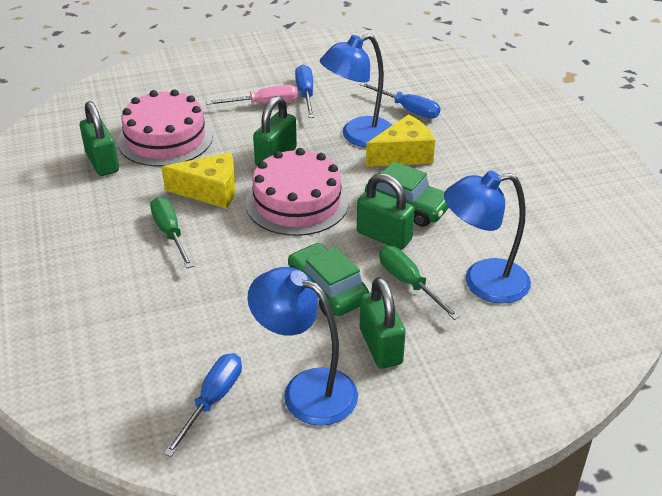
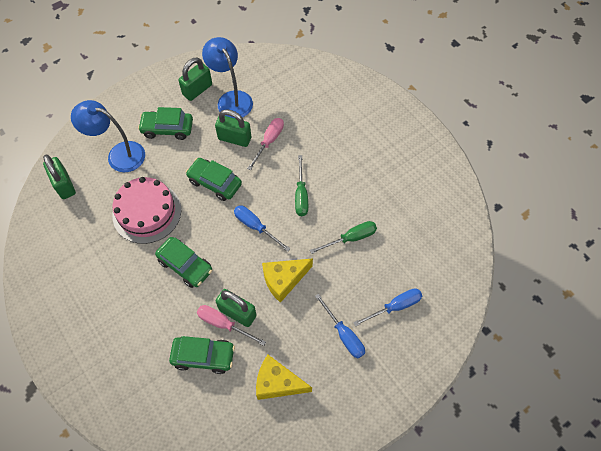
blue lamp: [247,267,358,426] [320,34,392,147] [444,171,531,303] = 3 -> [71,100,145,172] [202,37,253,119] = 2
green car: [288,243,369,317] [365,161,449,227] = 2 -> [138,107,193,140] [155,237,212,288] [169,336,235,374] [186,158,242,201] = 4
pink cake: [118,89,213,167] [246,148,349,236] = 2 -> [112,177,181,244] = 1
pink screwdriver: [206,85,298,105] = 1 -> [197,305,266,346] [247,118,284,170] = 2

